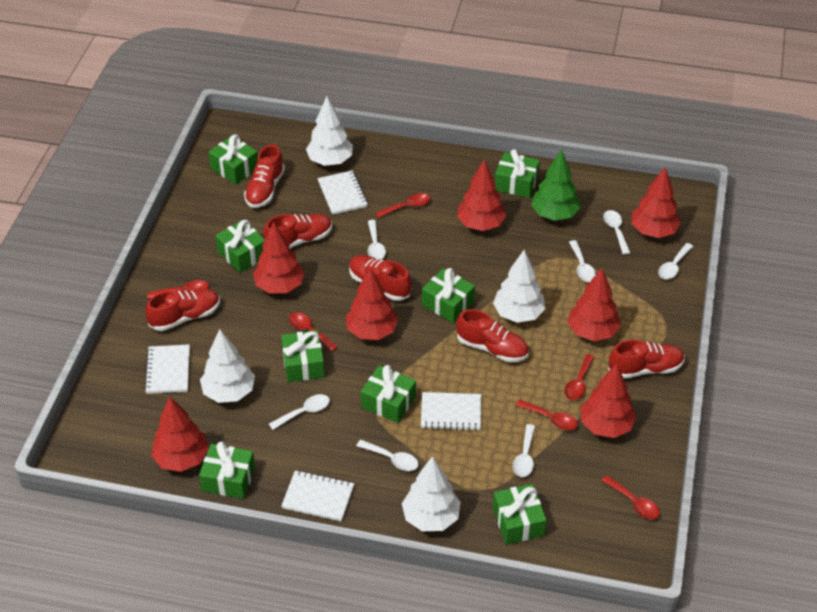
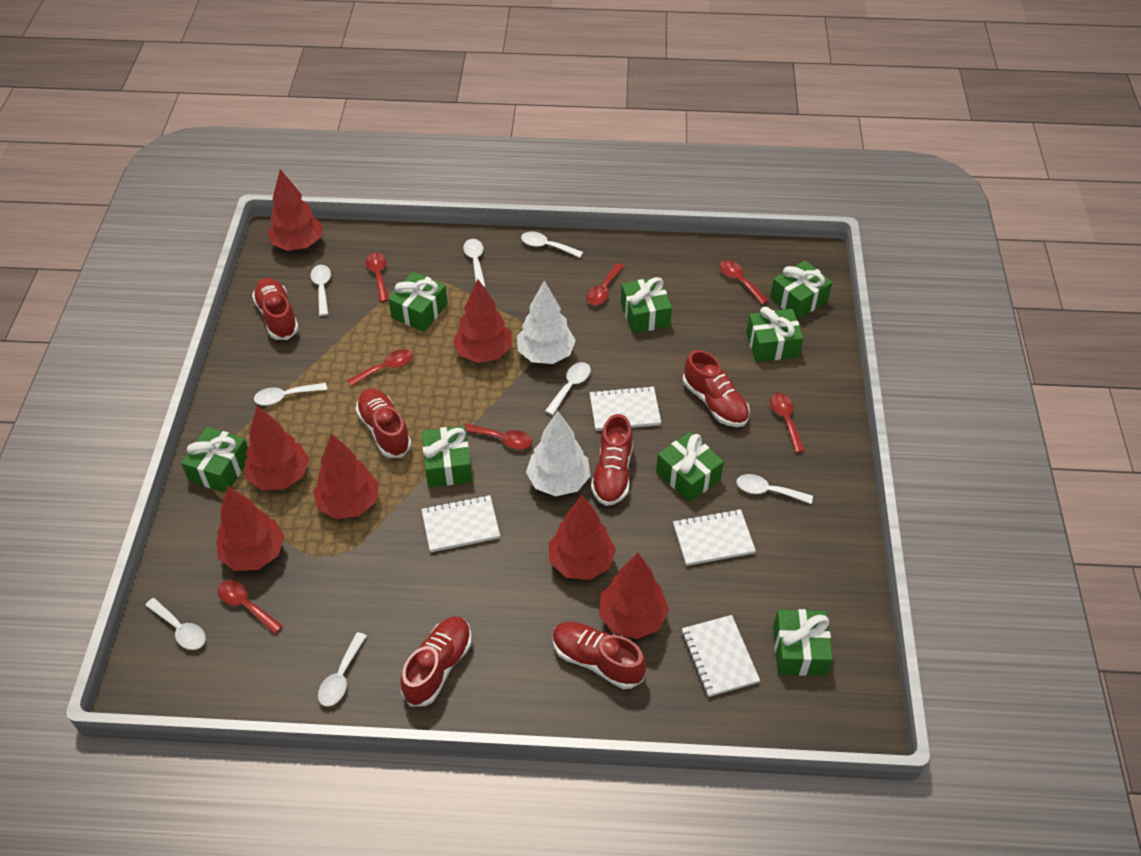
green tree: [531,149,580,221] = 1 -> none = 0
red spoon: [147,280,209,299] [288,312,338,351] [375,193,430,218] [516,399,578,430] [565,354,594,400] [601,475,660,520] = 6 -> [217,580,283,634] [347,349,413,387] [366,252,389,302] [463,423,532,449] [586,263,624,305] [720,260,769,305] [770,393,805,453] = 7
white spoon: [269,394,330,430] [356,440,418,471] [368,220,386,260] [513,424,535,477] [569,240,596,282] [603,210,630,255] [658,243,693,279] = 7 -> [145,598,206,650] [254,383,327,405] [310,265,331,316] [318,632,367,706] [463,239,485,287] [521,232,583,258] [545,362,591,415] [737,474,813,504] = 8
white tree: [200,329,255,403] [306,97,353,166] [402,456,461,531] [493,250,545,323] = 4 -> [517,281,576,364] [526,411,591,496] = 2

